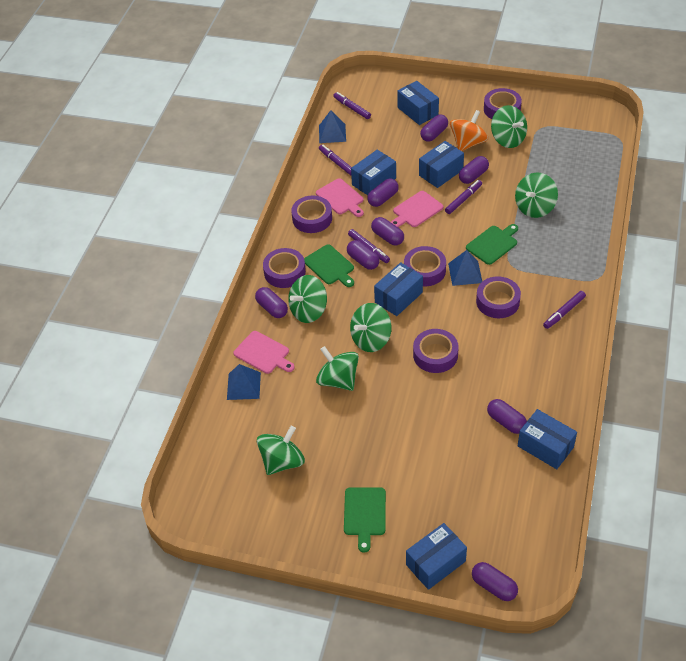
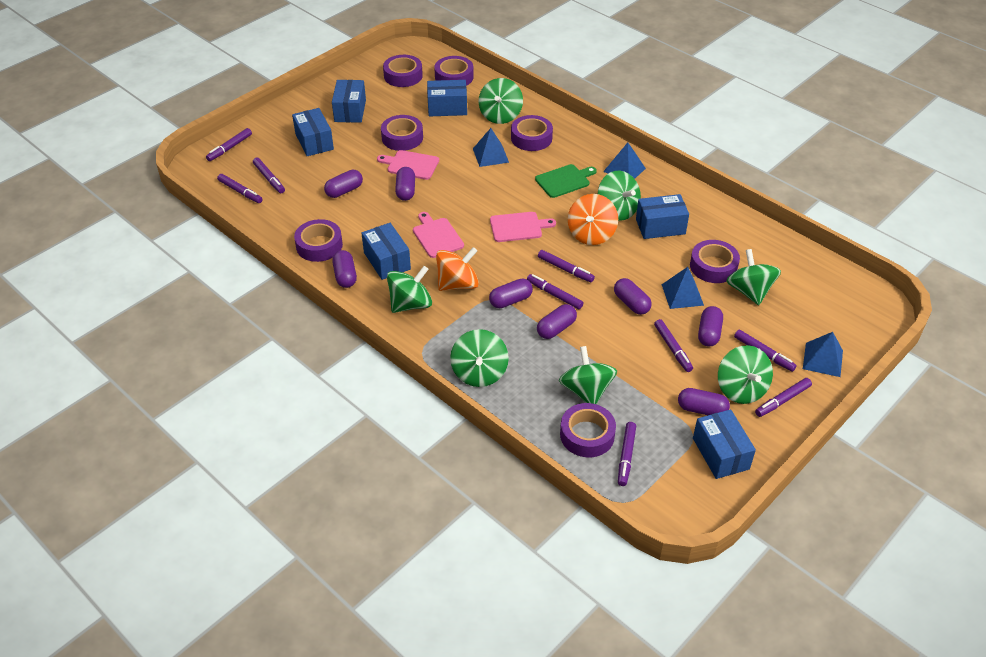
blue pyramid: [227,364,261,400] [319,110,346,143] [448,250,482,286] = 3 -> [473,128,509,167] [603,142,646,179] [661,267,704,309] [803,332,843,377] = 4
green cutting board: [304,244,354,287] [344,487,386,553] [466,224,518,265] = 3 -> [535,164,597,198] = 1
green spinning top: [257,426,305,475] [288,275,327,323] [316,346,359,391] [350,303,392,352] [491,105,527,148] [515,173,558,218] = 6 -> [387,266,432,313] [450,329,509,387] [479,78,523,124] [559,346,617,404] [598,171,641,221] [718,345,773,404] [727,249,781,305] = 7
orange spinning top: [450,110,488,151] = 1 -> [436,247,479,291] [568,194,618,245] = 2
purple marker: [319,145,352,175] [333,92,371,119] [348,229,390,263] [445,180,482,214] [543,291,586,329] = 5 -> [206,128,252,161] [217,174,263,203] [253,158,285,193] [527,274,584,309] [538,250,595,282] [618,422,636,486] [654,319,693,372] [734,330,797,372] [755,378,812,417] = 9
purple tape: [263,248,306,288] [291,196,332,233] [404,246,446,286] [413,329,459,373] [476,277,521,318] [484,88,522,119] = 6 -> [294,219,343,262] [381,115,423,151] [383,55,423,87] [434,56,474,86] [511,115,553,151] [560,403,616,457] [690,240,740,283] = 7

